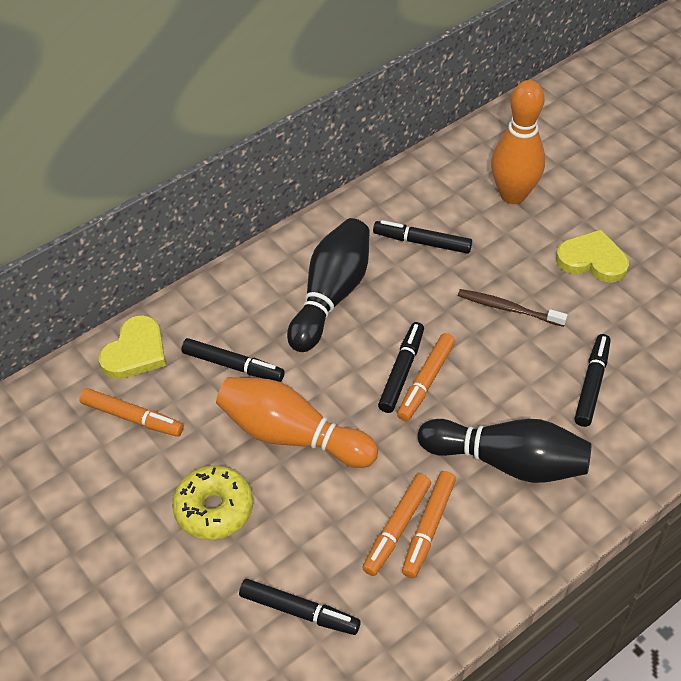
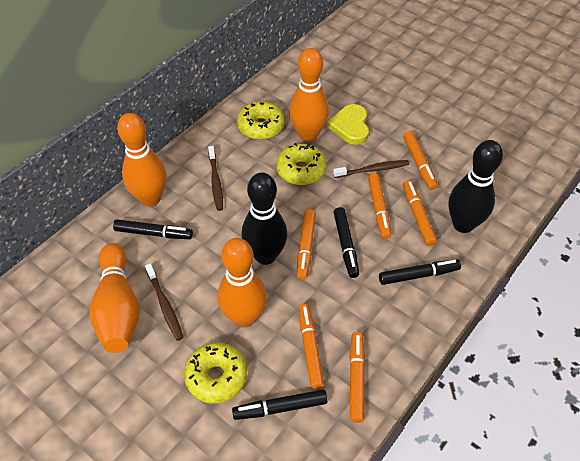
black marker: [181,338,285,382] [239,579,361,635] [373,220,472,254] [378,322,424,413] [574,334,611,427] = 5 -> [113,219,193,239] [232,390,328,420] [334,207,359,278] [379,259,461,285] = 4
brown toothbrush: [458,289,568,327] = 1 -> [145,263,184,341] [208,146,223,211] [333,160,409,178] = 3
orange bowling pin: [216,377,378,468] [491,80,545,204] = 2 -> [89,243,139,353] [117,113,166,206] [218,238,267,327] [289,48,329,142] = 4
orange marker: [79,388,184,437] [363,474,431,576] [397,333,455,421] [402,471,456,578] = 4 -> [297,209,316,280] [299,304,324,389] [349,332,365,423] [368,173,391,239] [403,131,438,190] [403,180,437,246] = 6
yellow donut: [172,465,253,540] = 1 -> [184,342,247,404] [237,101,285,140] [276,143,326,185] = 3
yellow heart: [99,315,166,379] [556,229,629,283] = 2 -> [327,104,369,145] = 1

